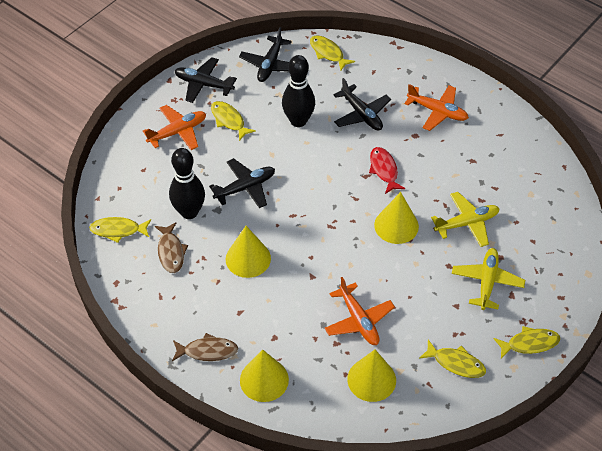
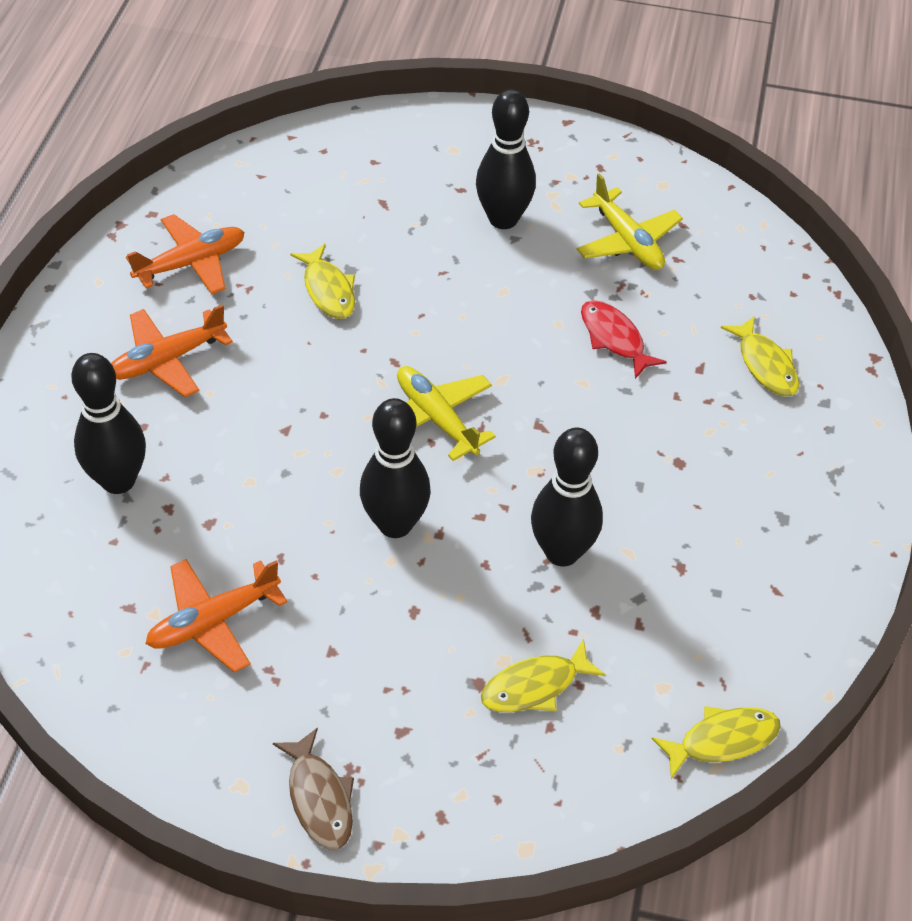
black bowling pin: [169,148,205,219] [282,55,315,127] = 2 -> [71,353,146,494] [360,398,431,538] [476,89,536,229] [531,428,603,566] = 4
black plane: [175,57,237,103] [209,158,275,208] [239,27,292,82] [333,78,391,131] = 4 -> none = 0
brown fish: [155,222,188,273] [172,333,238,361] = 2 -> [273,727,354,850] = 1
yellow cone: [226,226,271,278] [240,349,289,402] [347,349,396,402] [374,192,419,244] = 4 -> none = 0
yellow fish: [89,217,151,243] [211,101,256,141] [310,36,355,71] [419,340,486,378] [494,326,560,358] = 5 -> [290,244,355,319] [481,639,606,712] [652,706,781,779] [721,316,799,396] = 4

